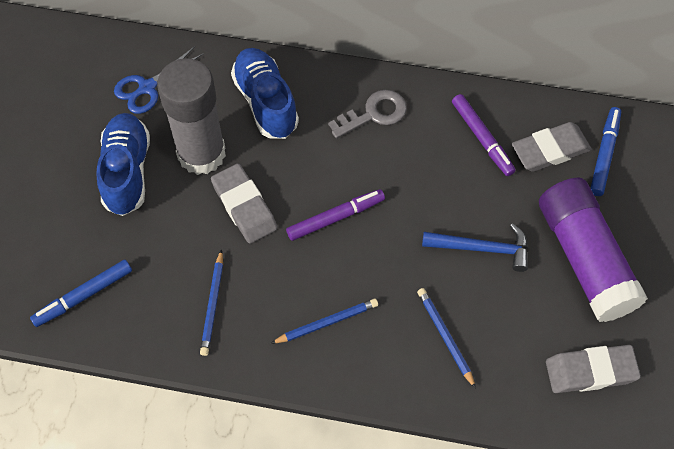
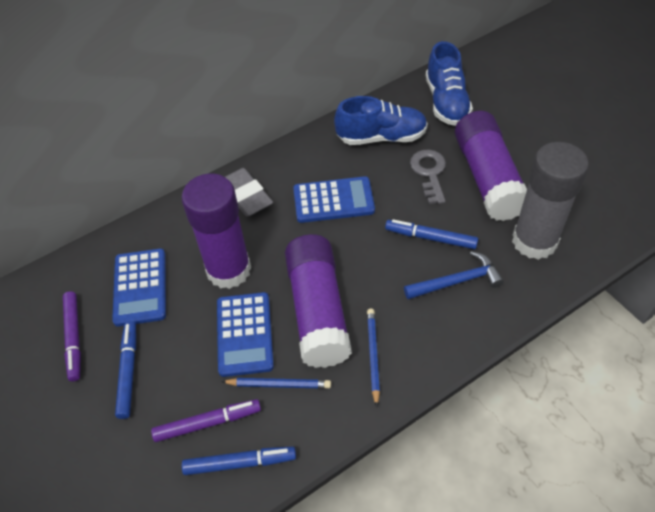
blue calculator: none = 0 -> [112,249,166,327] [217,292,274,377] [293,176,375,223] = 3
blue marker: [30,260,132,327] [591,107,621,196] = 2 -> [115,321,136,419] [182,446,296,475] [385,219,478,249] = 3
blue pencil: [200,249,223,356] [270,299,378,344] [417,288,476,389] = 3 -> [221,378,331,389] [367,309,380,407] = 2
blue scissors: [114,46,204,114] = 1 -> none = 0
grey eraser: [211,163,278,244] [512,122,592,172] [546,345,641,393] = 3 -> [225,168,273,217] = 1
purple glue stick: [539,178,648,322] = 1 -> [181,174,251,289] [285,234,352,368] [455,111,527,221] = 3

